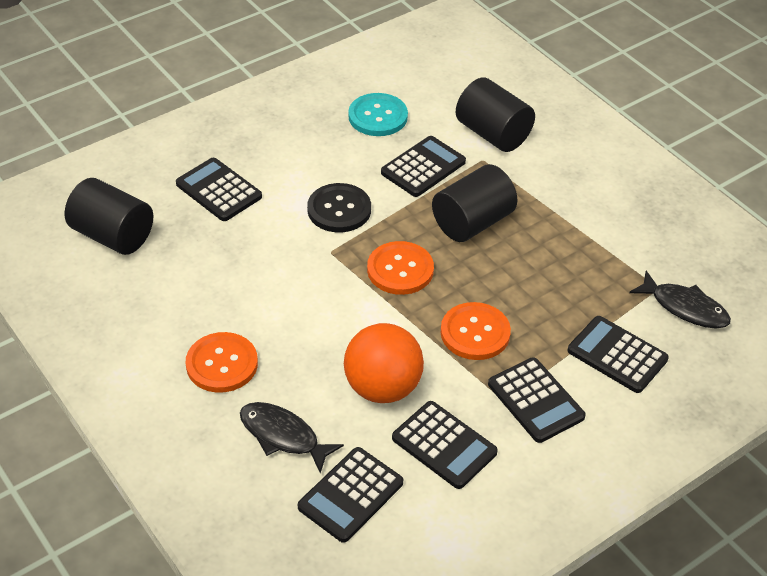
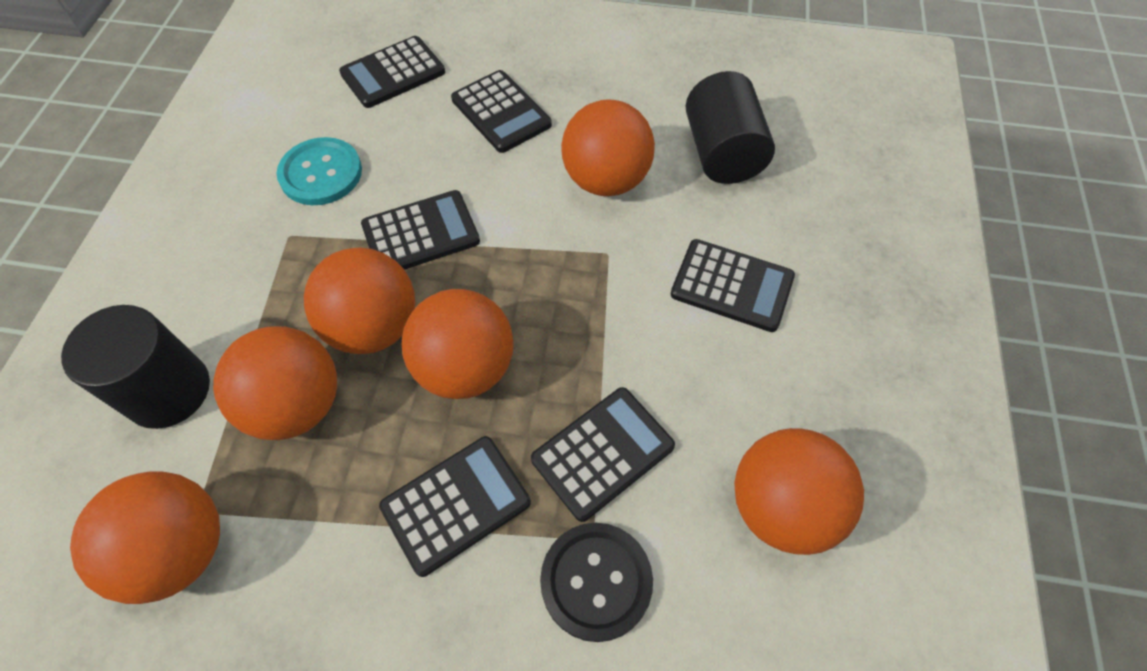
black cylinder: [65,178,153,255] [432,164,517,242] [456,78,535,152] = 3 -> [61,305,210,429] [685,71,775,184] = 2
black fish: [240,402,344,473] [629,271,731,328] = 2 -> none = 0
orange ball: [344,323,424,403] = 1 -> [70,471,220,604] [213,326,337,440] [304,247,415,354] [402,289,514,399] [561,100,655,196] [734,428,864,555] = 6
orange button: [185,332,258,393] [367,241,434,295] [441,302,511,360] = 3 -> none = 0

